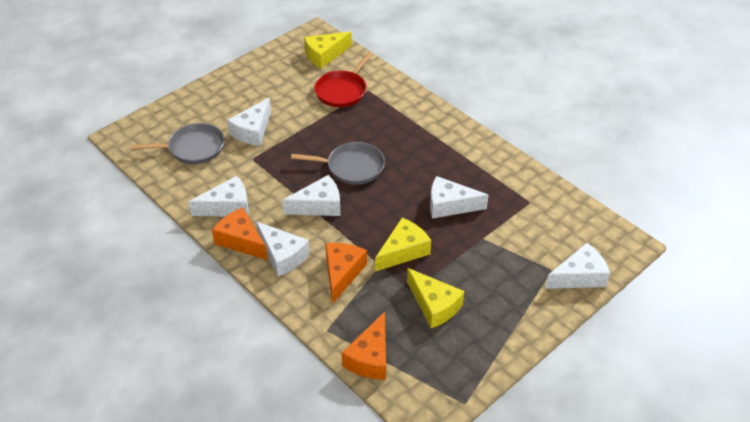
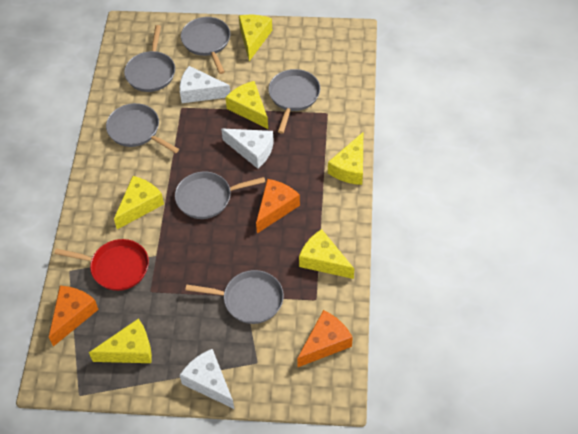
grey pan: [131,123,224,164] [291,142,385,185] = 2 -> [106,103,179,153] [124,25,175,92] [175,172,265,219] [181,17,230,74] [185,270,284,324] [268,69,320,134] = 6
white cheese: [189,176,249,216] [227,98,271,146] [256,221,310,277] [282,175,340,216] [430,176,489,219] [545,243,610,289] = 6 -> [180,66,230,103] [180,349,234,409] [221,128,274,169] = 3
yellow cheese: [304,32,352,69] [375,218,431,272] [407,268,464,328] = 3 -> [89,319,152,363] [114,176,164,229] [225,81,268,129] [239,15,272,61] [299,229,354,279] [328,132,363,185] = 6

